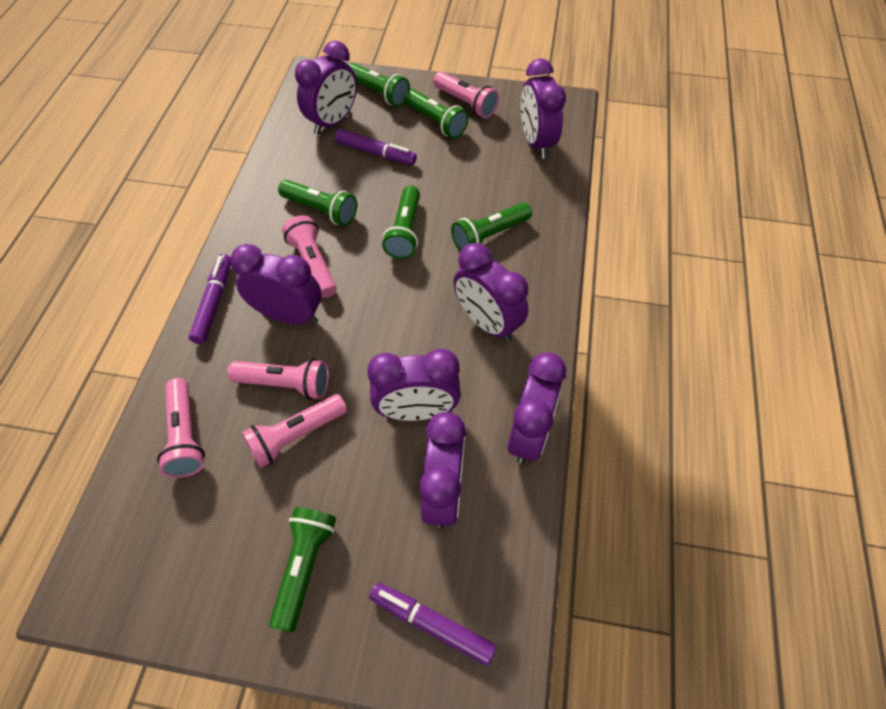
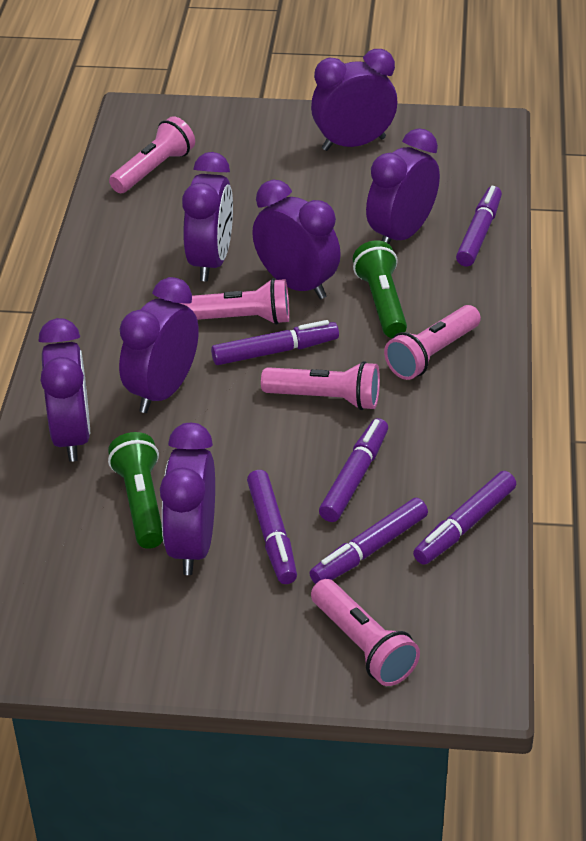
green flashlight: [269,507,336,633] [278,180,357,226] [348,63,410,107] [382,186,420,259] [404,89,469,139] [451,202,532,252] = 6 -> [108,432,163,549] [353,240,407,338] = 2
purple marker: [188,254,231,344] [335,129,417,165] [369,583,497,666] = 3 -> [211,320,339,365] [247,470,297,584] [310,498,428,584] [319,418,388,522] [413,471,516,565] [456,186,502,266] = 6

